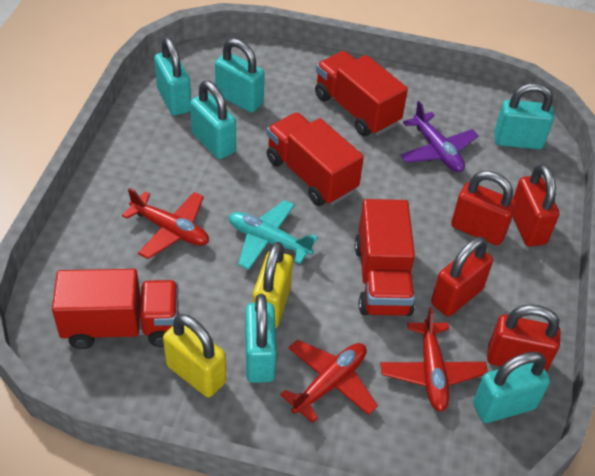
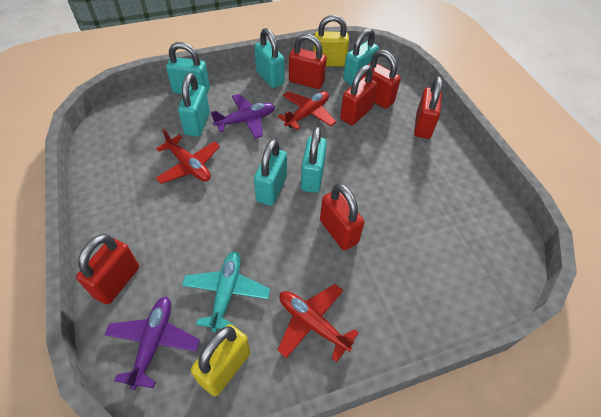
purple plane: [400,101,479,172] = 1 -> [104,296,200,390] [211,94,275,139] = 2
red padlock: [431,237,493,317] [451,171,517,245] [487,304,561,372] [513,164,559,246] = 4 -> [76,234,139,305] [289,34,327,89] [320,183,364,250] [340,65,377,125] [363,50,401,109] [414,76,442,139] = 6
red truck: [52,269,179,349] [267,112,364,206] [315,51,408,137] [355,199,415,316] = 4 -> none = 0

